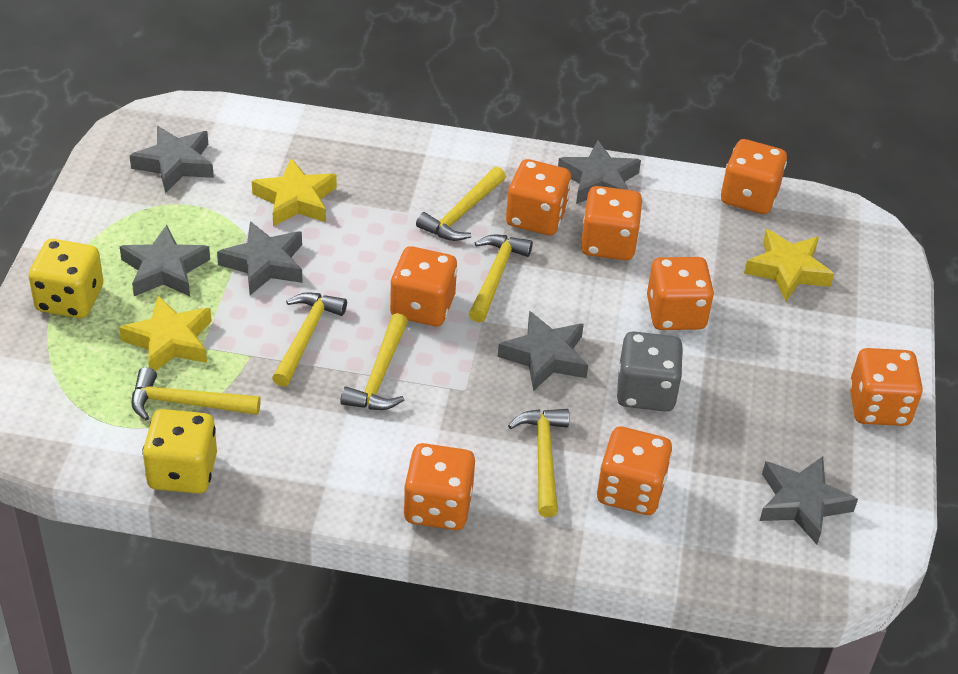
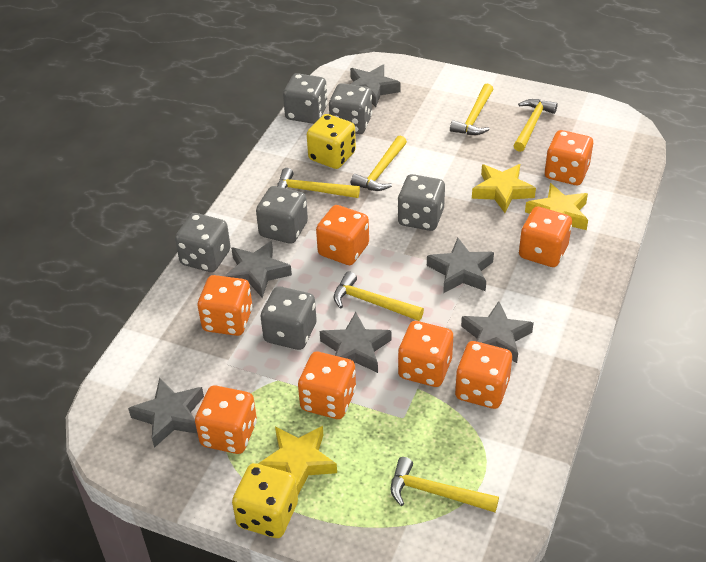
grey dice: [617,331,683,412] = 1 -> [175,213,231,272] [256,186,308,244] [260,286,317,350] [283,73,327,124] [329,83,372,134] [398,174,445,231] = 6

